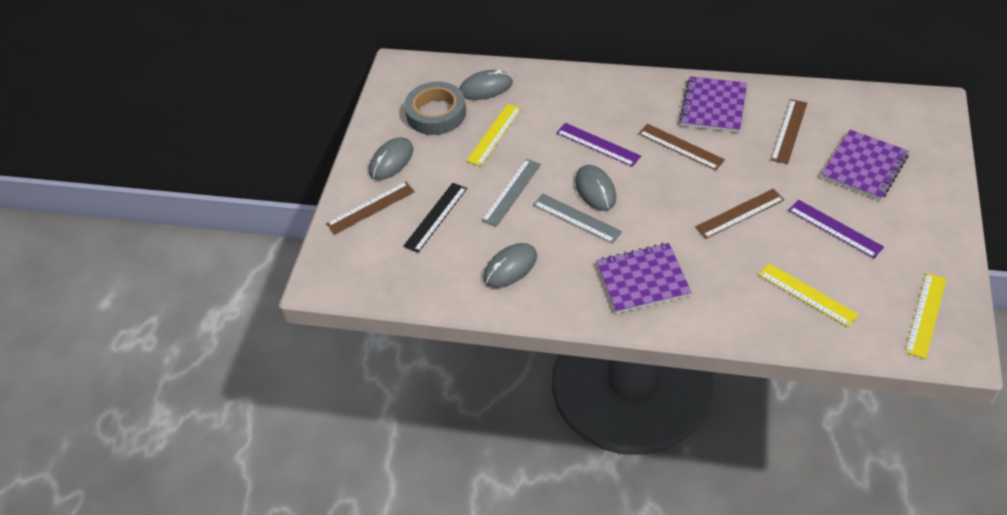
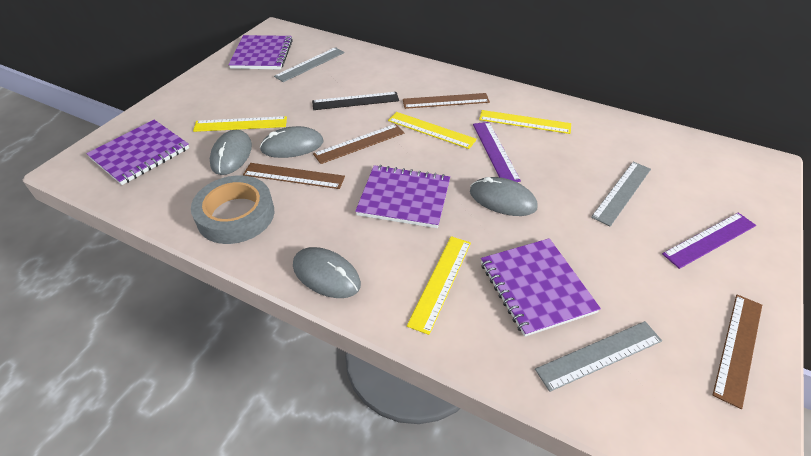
grey ruler: [481,159,541,227] [533,194,622,244] = 2 -> [274,47,345,82] [535,321,662,392] [591,162,651,226] = 3
purple notebook: [596,243,692,314] [679,76,747,132] [822,130,909,200] = 3 -> [86,120,189,185] [228,35,293,69] [355,165,450,228] [481,238,601,337] = 4
yellow ruler: [466,104,522,166] [758,263,859,327] [905,273,946,359] = 3 -> [193,116,287,132] [388,112,477,149] [407,236,471,335] [479,110,571,134] = 4

